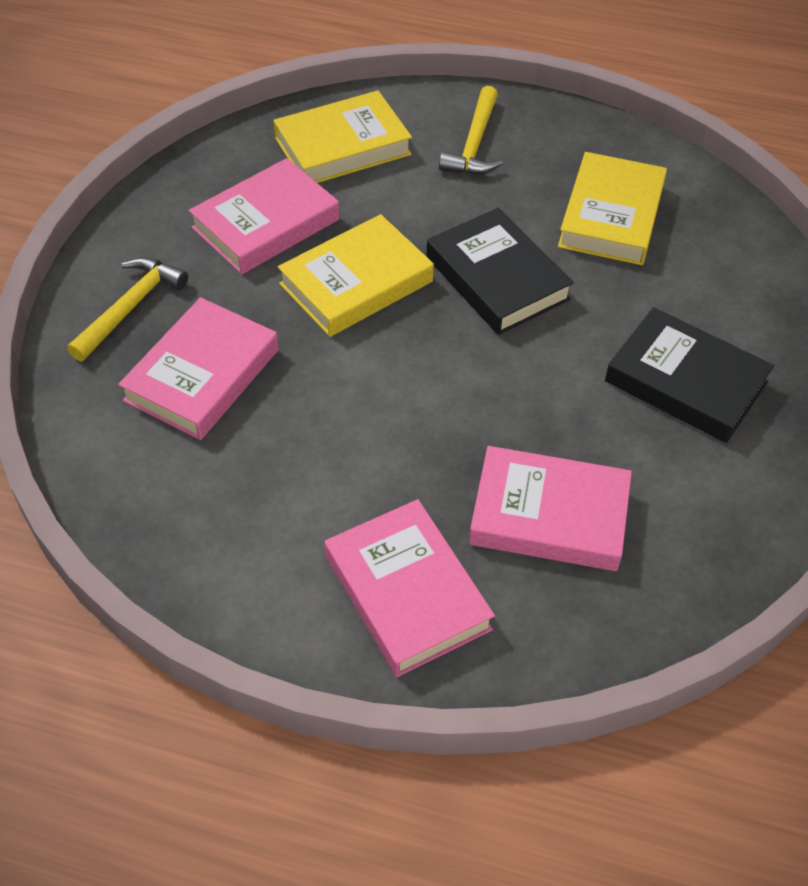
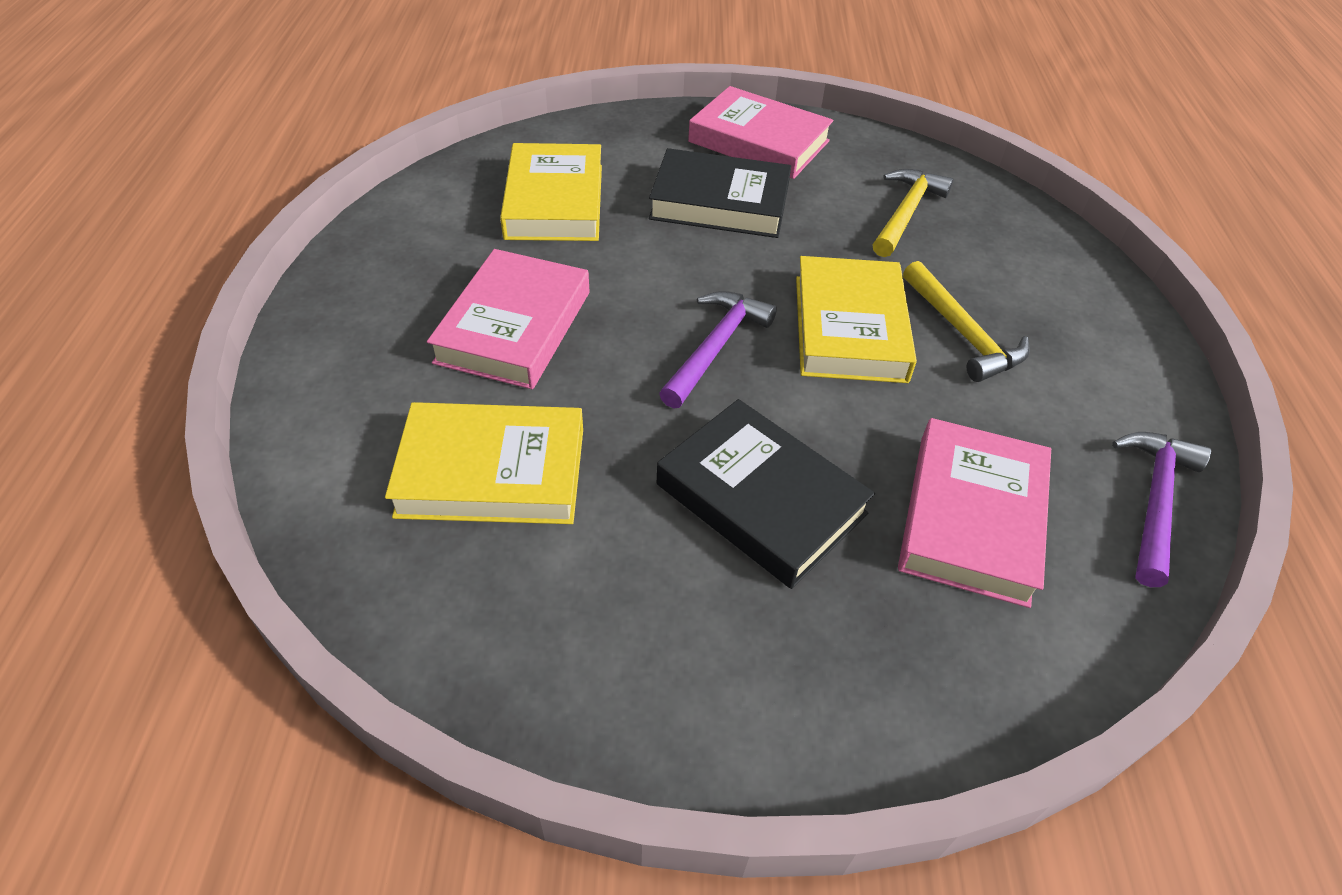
pink book: [118,297,279,440] [189,158,340,274] [325,499,495,677] [469,446,632,571] = 4 -> [427,249,589,389] [688,86,833,179] [898,418,1051,608] = 3
purple hammer: none = 0 -> [659,291,777,408] [1112,432,1211,587] = 2

